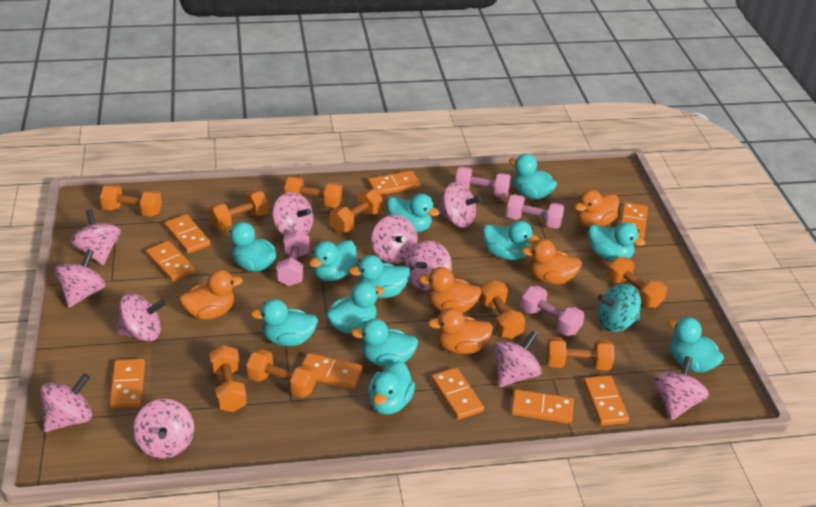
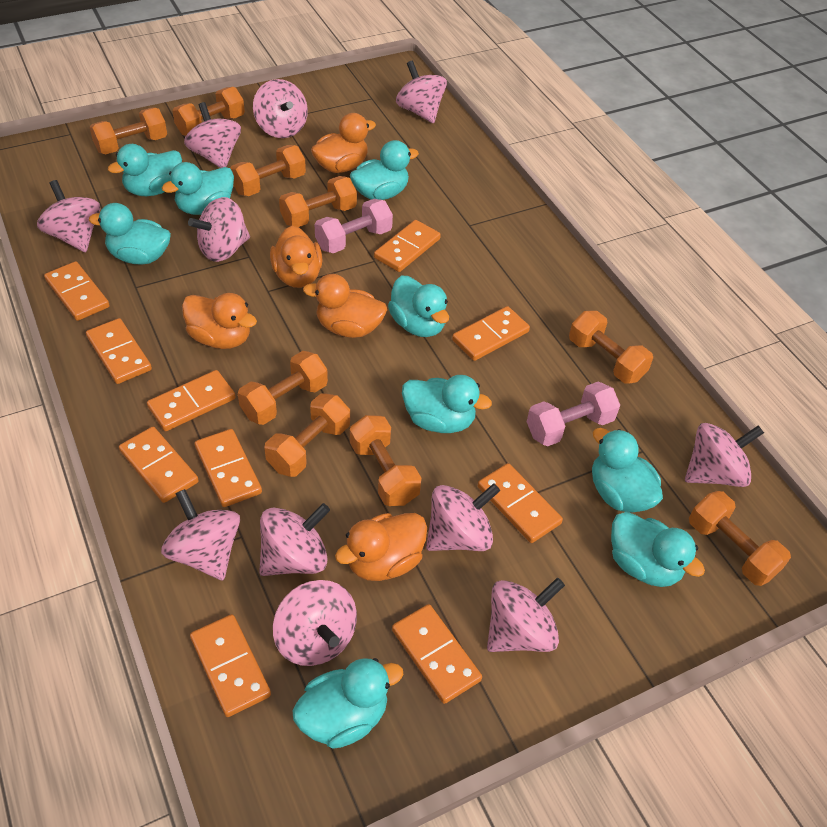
orange domino: [109,359,145,408] [146,241,195,282] [165,214,211,253] [302,353,363,389] [368,171,420,195] [431,367,484,420] [511,389,574,424] [583,375,629,426] [620,202,648,239] = 9 -> [44,261,110,321] [86,318,152,384] [119,427,199,503] [147,370,236,431] [190,614,271,717] [195,429,262,507] [374,220,441,272] [392,604,482,704] [452,306,530,361] [478,463,563,543] = 10
pink dumbbell: [276,230,309,286] [455,166,511,198] [506,194,565,229] [520,286,585,336] = 4 -> [315,199,393,253] [527,382,620,446] = 2
turquoise duck: [225,222,277,272] [251,299,318,346] [309,240,357,281] [326,282,384,334] [349,255,411,298] [351,319,418,367] [368,361,415,415] [387,194,440,232] [483,221,540,260] [509,154,557,199] [589,222,645,261] [667,317,724,373] = 12 -> [89,203,171,265] [108,144,182,196] [162,162,234,215] [292,658,403,749] [350,140,419,200] [388,276,449,337] [402,375,492,433] [592,428,663,513] [611,512,705,587] = 9
turquoise spinning top: [598,284,641,332] = 1 -> none = 0

